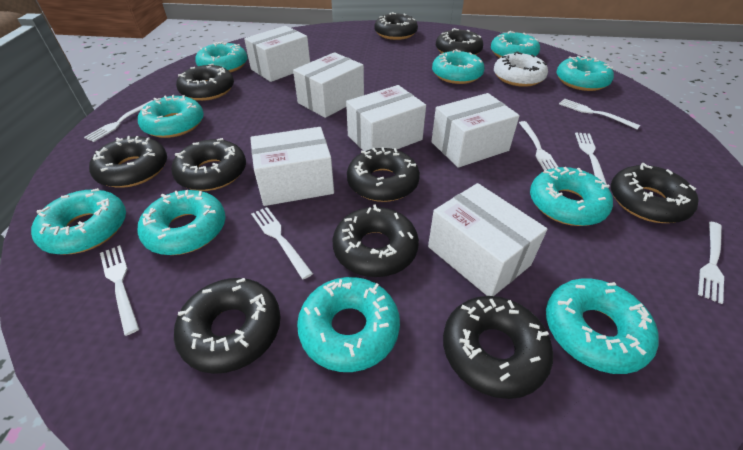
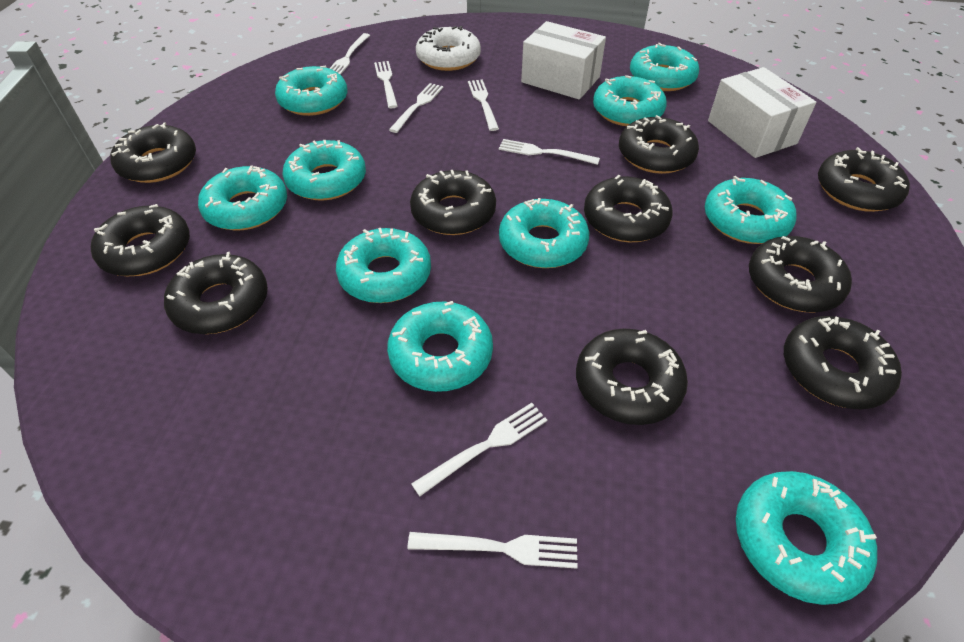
white box: [244,26,310,82] [250,127,334,206] [293,52,364,118] [346,85,426,151] [428,183,548,296] [431,93,520,168] = 6 -> [521,21,606,100] [708,67,816,158] = 2

